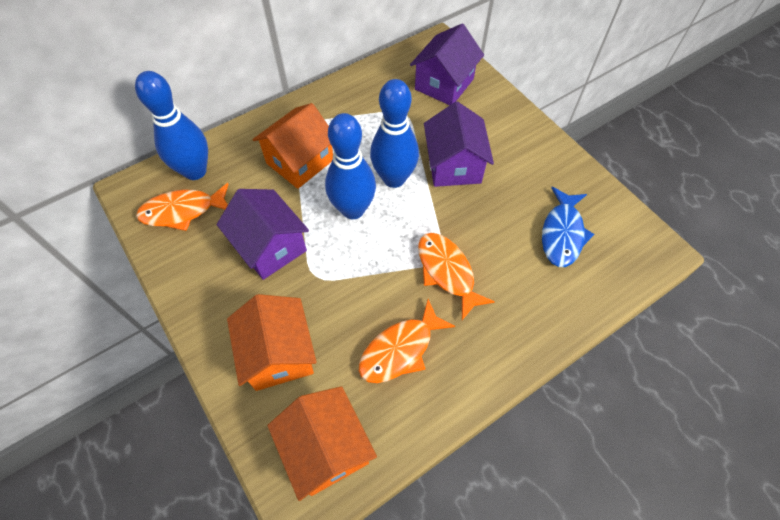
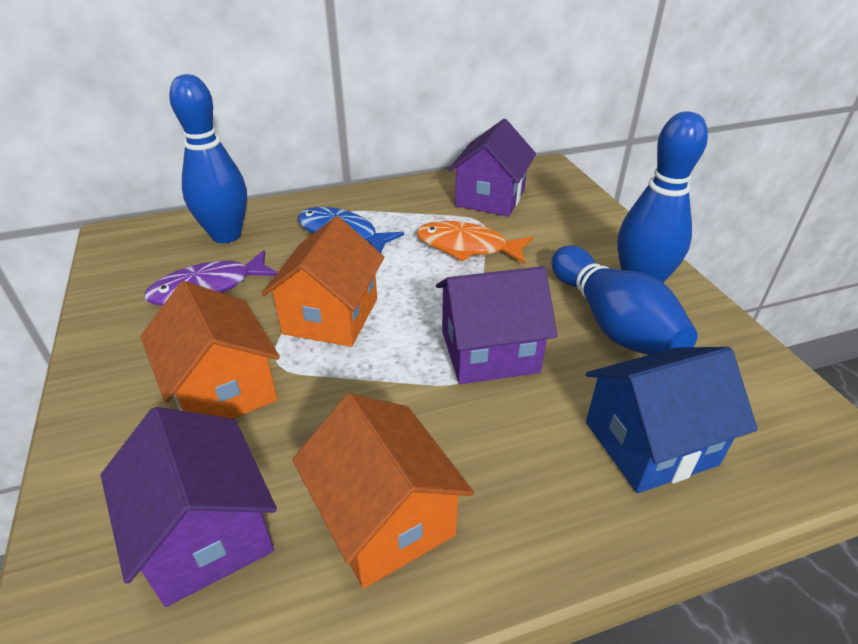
blue house: none = 0 -> [586,347,758,493] = 1
orange fish: [136,183,229,231] [359,299,455,383] [418,233,495,320] = 3 -> [417,221,533,264] = 1
purple fish: none = 0 -> [144,250,278,306] = 1

